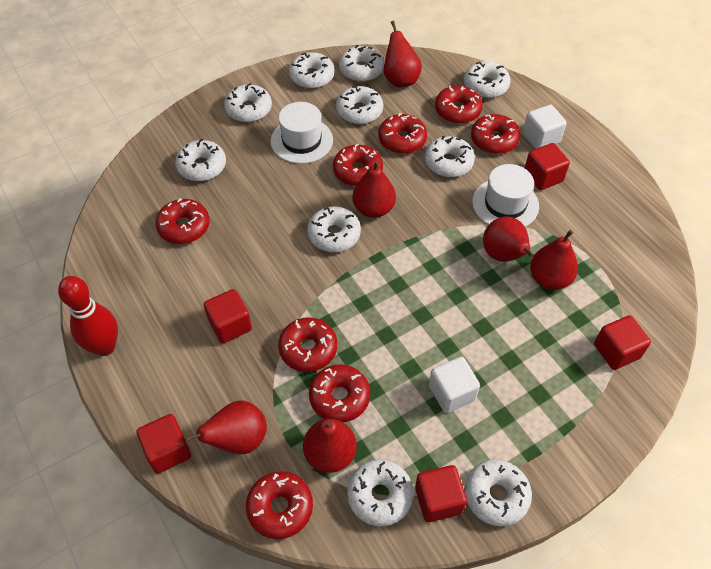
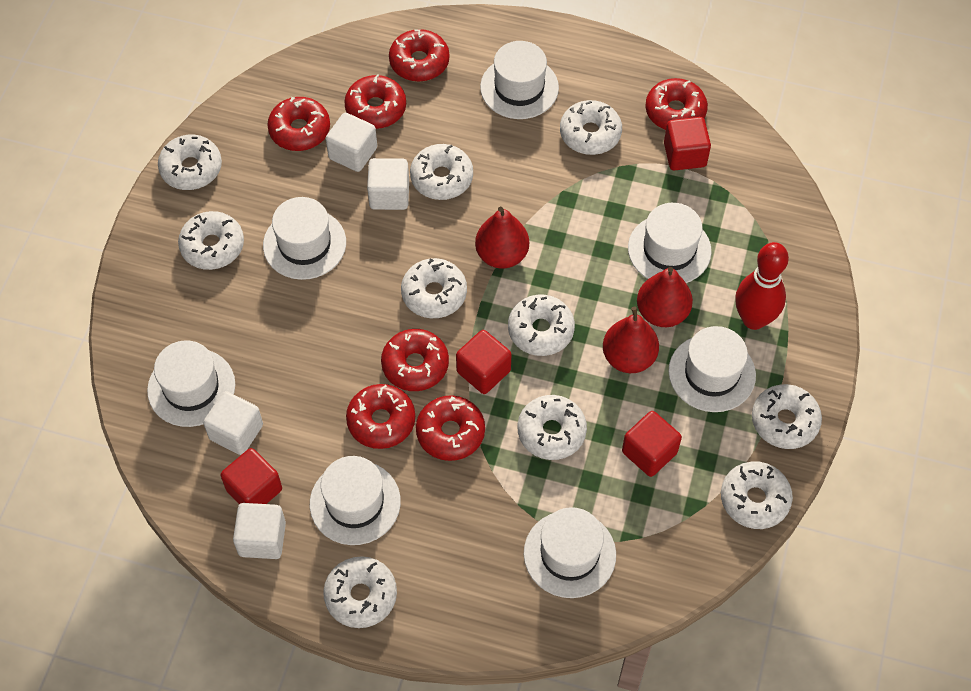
red cube: [137,414,191,474] [204,289,252,343] [415,465,467,522] [525,143,570,190] [594,315,651,370] = 5 -> [220,448,282,504] [456,330,511,394] [622,411,682,477] [664,117,711,171] = 4
red donut: [155,198,210,244] [246,471,313,539] [278,317,337,372] [309,364,370,422] [333,143,383,186] [378,113,427,154] [435,86,483,124] [471,114,520,154] = 8 -> [267,97,330,151] [344,74,406,129] [346,384,415,449] [381,329,449,391] [389,29,450,82] [416,395,485,461] [645,78,708,130] = 7
red pear: [184,400,267,455] [303,419,357,473] [352,160,396,218] [384,21,422,87] [483,216,534,262] [530,230,578,290] = 6 -> [475,207,529,268] [603,307,659,373] [637,267,693,327] = 3
white cube: [429,357,480,413] [523,105,567,149] = 2 -> [203,391,263,455] [233,503,286,559] [326,113,377,172] [367,158,409,210] = 4
white hat: [271,102,333,164] [472,164,539,227] = 2 -> [147,340,235,427] [263,197,346,280] [310,456,401,545] [480,41,559,119] [524,507,616,598] [628,203,712,283] [669,326,756,412] = 7

